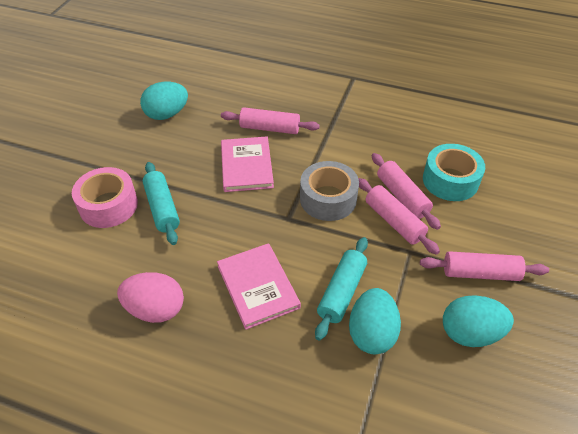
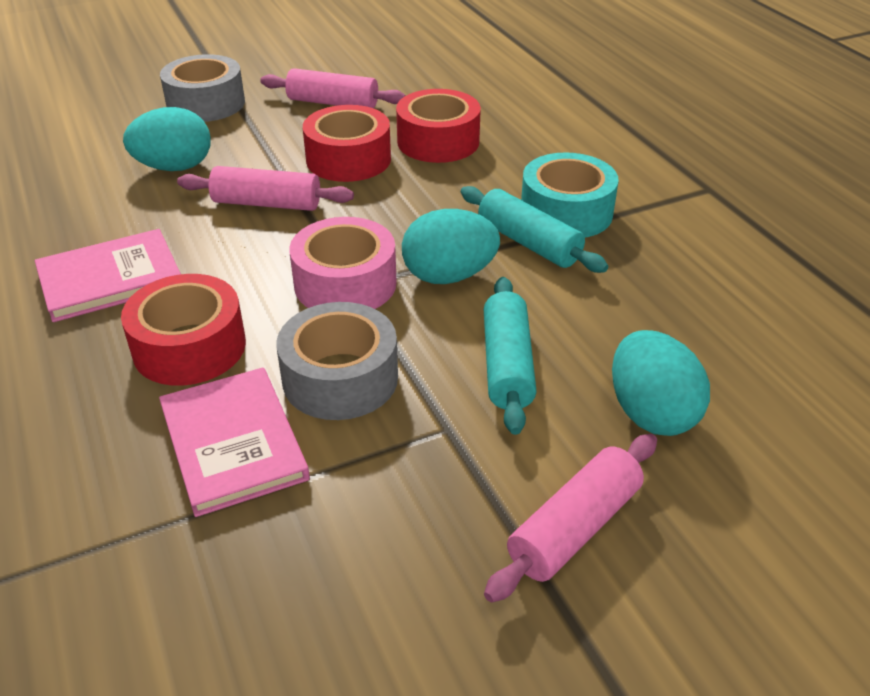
grey tape: [300,161,359,221] = 1 -> [160,54,245,122] [276,302,398,420] = 2
pink egg: [117,272,184,323] = 1 -> none = 0
pink rolling pin: [221,107,320,134] [358,178,440,255] [372,153,441,230] [420,251,549,281] = 4 -> [177,166,354,211] [260,68,406,108] [484,434,657,602] = 3
red tape: none = 0 -> [121,274,246,386] [303,105,391,182] [396,89,481,163] = 3

